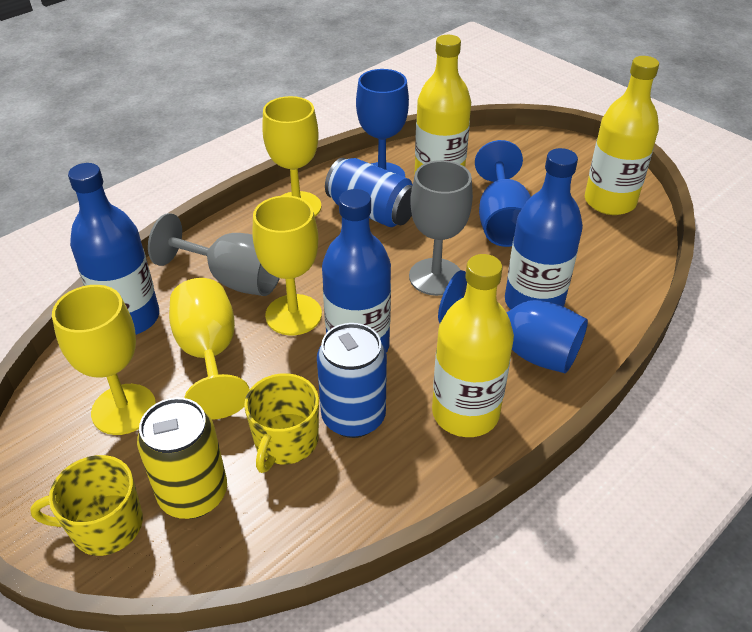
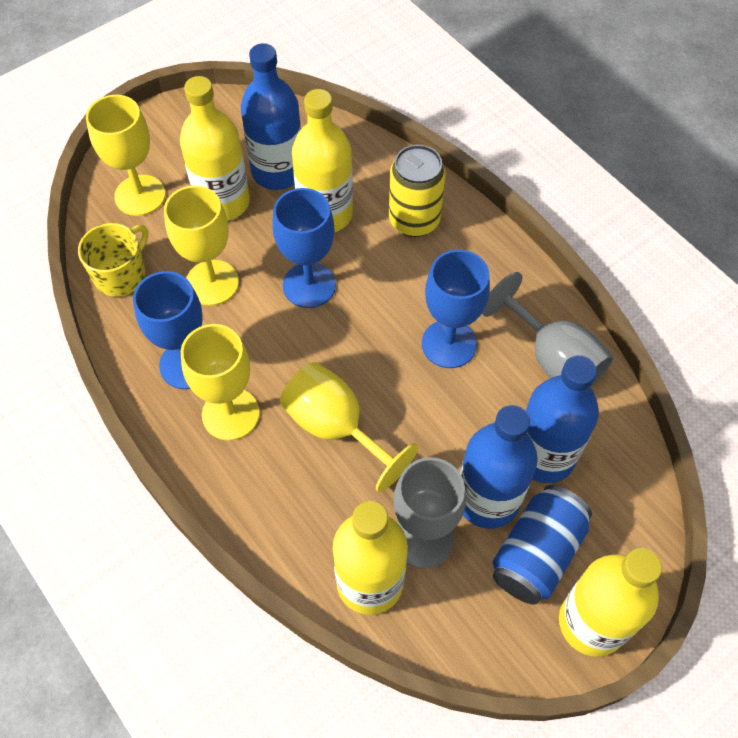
blue can: [317,323,387,438] [325,158,413,227] = 2 -> [493,485,592,605] = 1
yellow bottle: [414,35,471,175] [432,254,514,437] [585,56,659,215] = 3 -> [180,76,250,221] [292,89,353,232] [333,501,408,615] [559,548,662,657] = 4
yellow mug: [30,455,143,556] [244,373,319,473] = 2 -> [78,223,148,297] = 1

